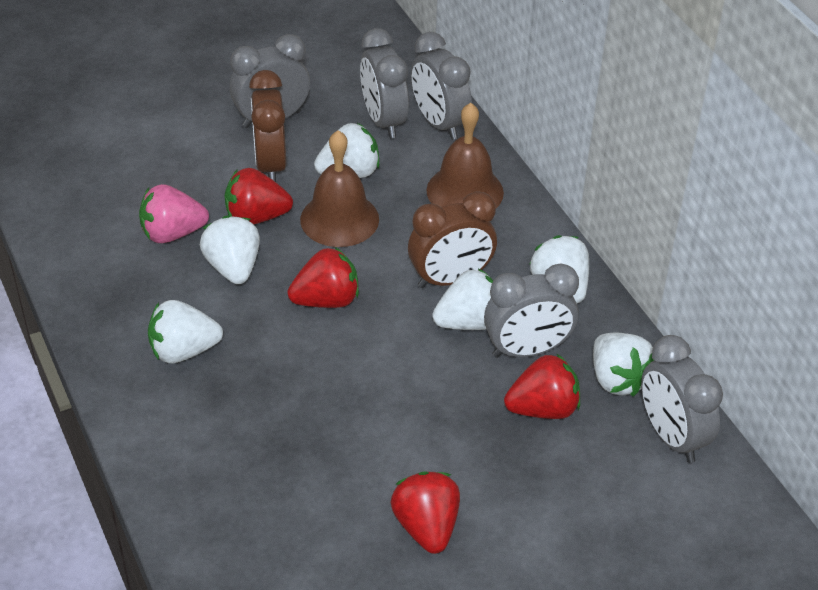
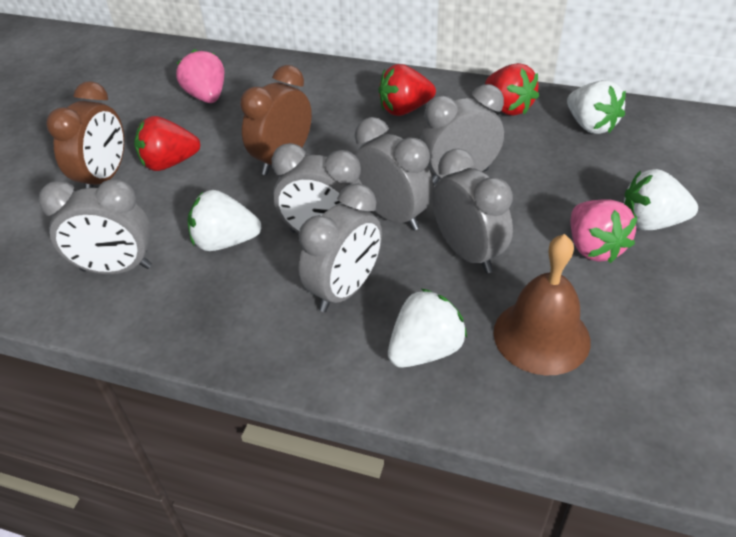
brown bell: [300,130,379,247] [426,103,504,208] = 2 -> [493,234,591,375] = 1
grey clock: [230,34,310,128] [360,28,409,138] [411,32,472,140] [484,263,579,358] [641,335,723,463] = 5 -> [38,179,152,274] [271,143,362,233] [298,183,382,312] [355,117,434,231] [420,84,504,186] [432,148,513,273] = 6
pink strawberry: [139,184,209,243] = 1 -> [176,49,225,103] [571,199,637,263] = 2
red strawberry: [224,168,293,225] [288,247,359,308] [390,471,460,554] [504,353,580,419] = 4 -> [134,116,201,171] [378,64,436,116] [485,63,539,116] = 3
white strawberry: [148,300,223,363] [200,215,260,284] [314,123,379,178] [432,268,493,330] [530,235,589,303] [593,333,654,397] = 6 -> [188,190,261,251] [388,289,467,368] [567,80,626,134] [624,169,698,230] = 4

